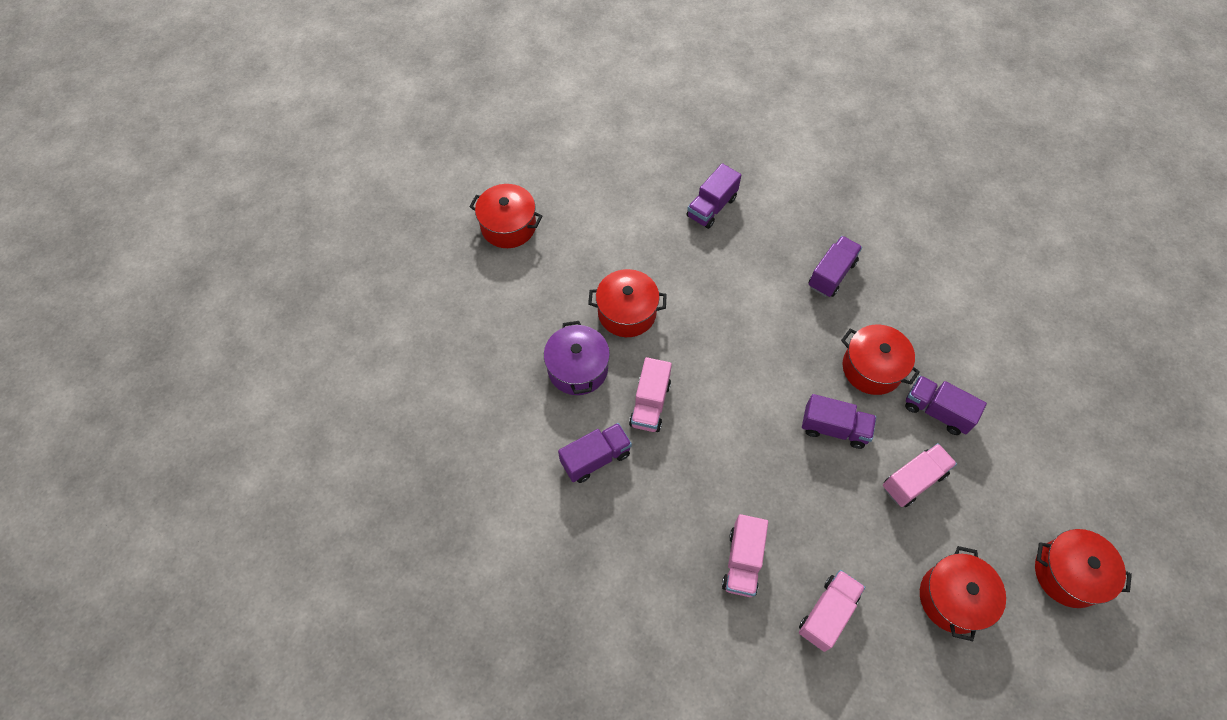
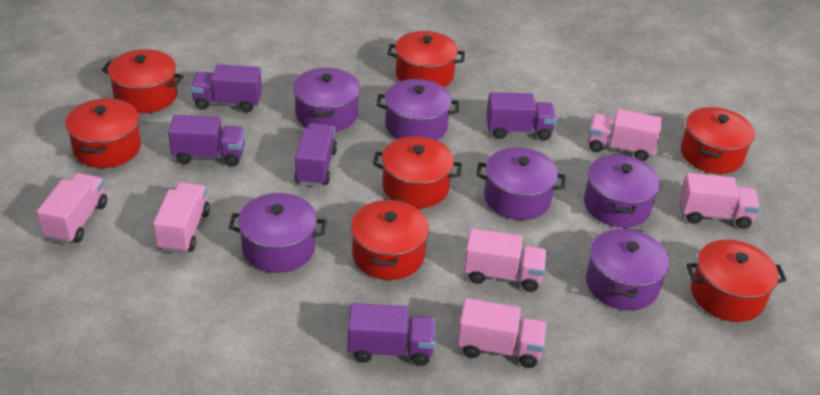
pink truck: [629,357,672,432] [722,514,768,597] [799,570,865,652] [883,443,957,507] = 4 -> [37,173,107,244] [153,182,210,254] [457,298,547,368] [464,228,547,292] [588,109,662,161] [680,173,760,229] = 6
purple pot: [544,321,610,395] = 1 -> [229,193,326,273] [293,68,360,132] [377,79,459,141] [476,147,566,220] [584,154,661,227] [586,227,670,310] = 6
red pot: [469,184,542,248] [588,269,667,337] [841,324,920,395] [920,546,1006,641] [1035,529,1132,608] = 5 -> [65,98,141,168] [102,49,184,113] [351,199,429,280] [373,136,462,209] [388,31,465,87] [681,107,755,174] [686,239,786,322] = 7

